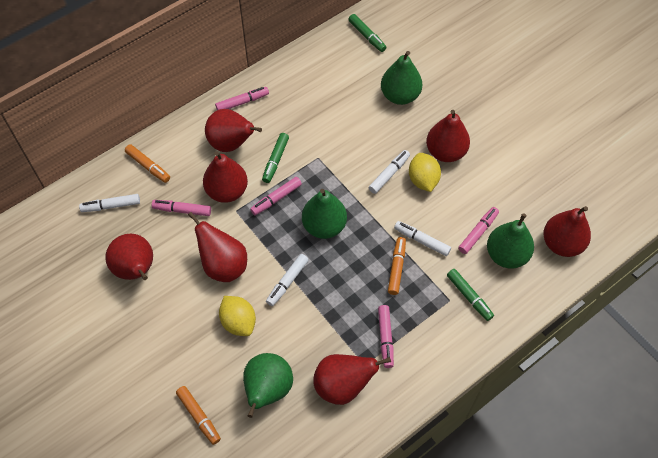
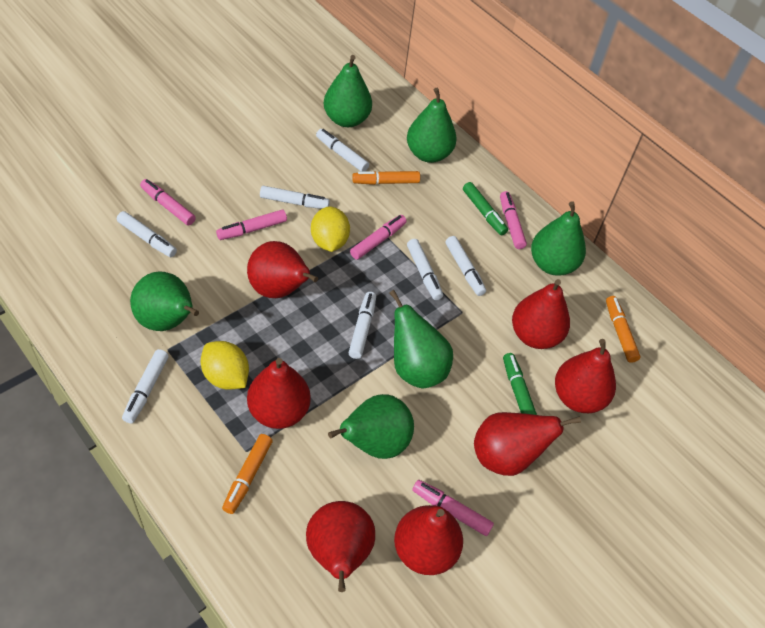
green marker: [262,133,289,183] [348,14,387,52] [447,269,494,321] = 3 -> [463,182,508,235] [503,353,537,415] = 2
green pear: [243,353,293,418] [302,189,347,239] [381,51,422,105] [487,213,534,269] = 4 -> [130,271,199,331] [324,55,372,127] [328,394,414,459] [389,290,453,389] [407,88,457,163] [531,201,586,276] = 6
white marker: [79,194,140,212] [266,254,309,306] [368,150,410,194] [394,221,451,256] = 4 -> [117,211,177,257] [122,349,169,423] [260,186,330,209] [316,129,369,172] [349,292,376,359] [407,239,443,300] [445,236,486,296] = 7

